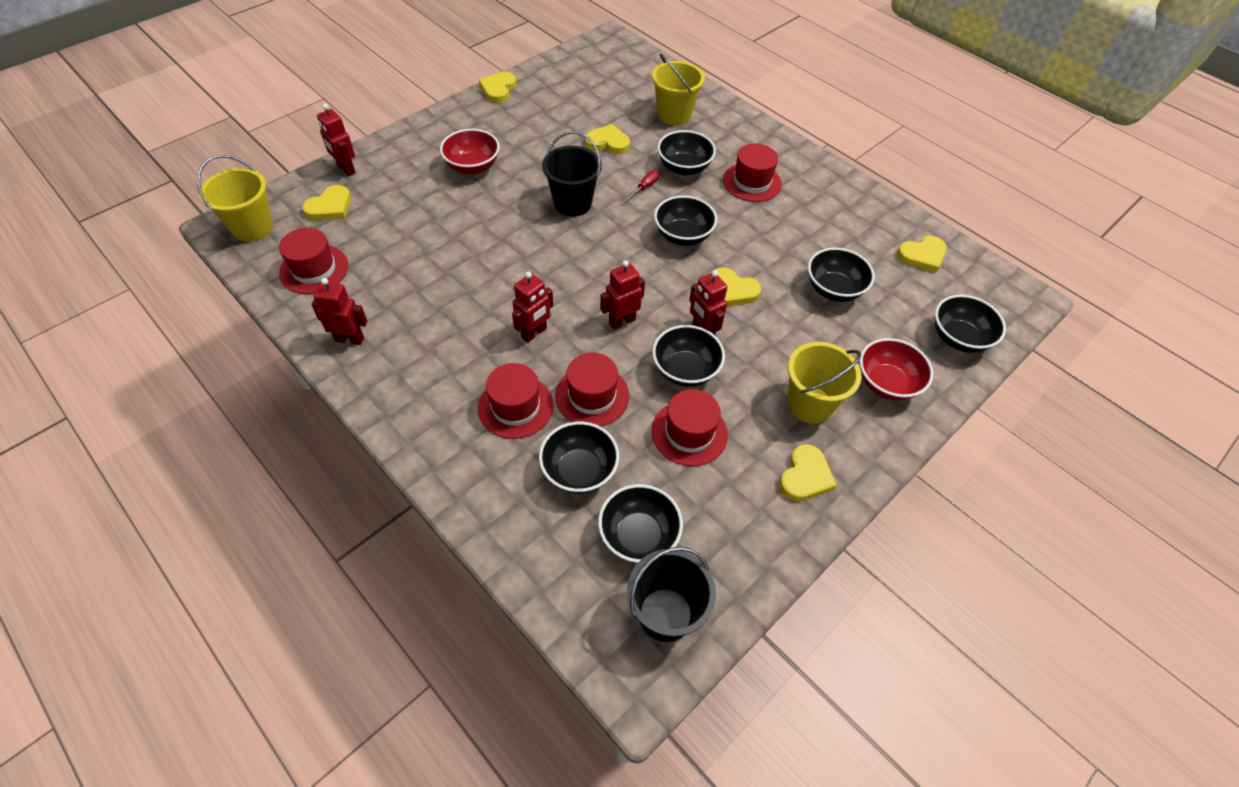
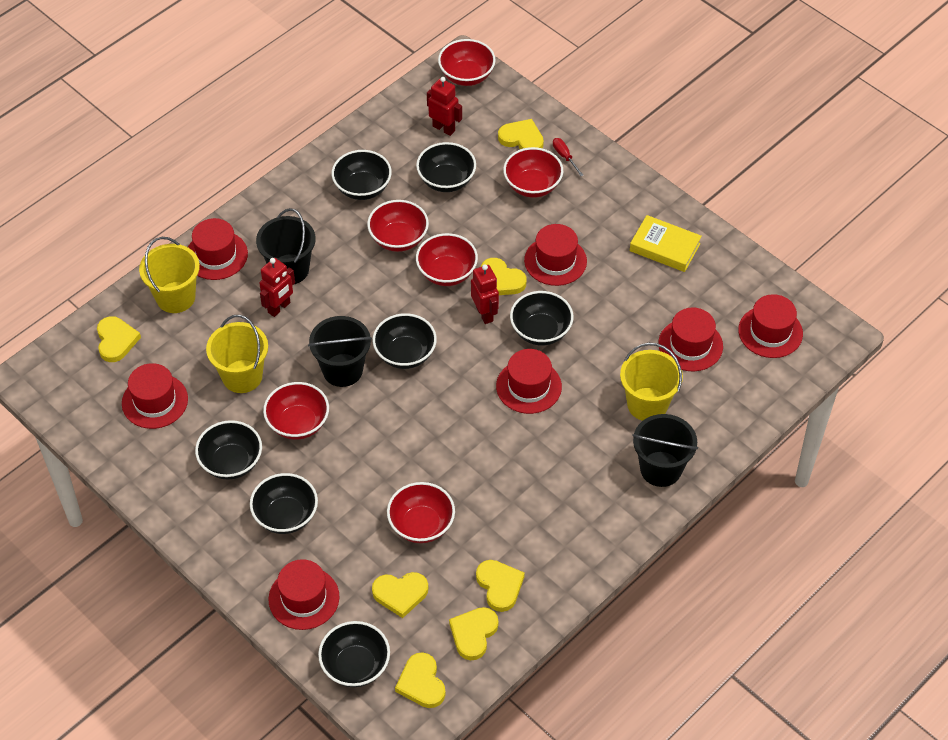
black bucket: [542,131,602,216] [627,547,716,642] = 2 -> [256,208,316,284] [308,316,372,387] [632,414,698,487] = 3
red bowl: [440,129,500,175] [860,338,933,401] = 2 -> [263,382,329,440] [367,200,429,252] [387,482,455,543] [416,233,478,286] [438,39,496,86] [503,147,563,198] = 6
red hat: [279,228,348,294] [478,363,554,439] [555,353,629,427] [652,389,728,466] [723,144,782,202] = 5 -> [122,363,188,429] [188,218,248,280] [268,559,339,630] [496,349,562,414] [524,224,587,286] [658,307,723,371] [738,294,803,358] = 7
red robot: [311,278,368,345] [317,104,356,176] [512,272,553,342] [600,260,645,329] [689,270,727,335] = 5 -> [259,258,295,317] [427,77,462,136] [471,264,499,324] = 3
yellow book: none = 0 -> [630,215,702,272] = 1
yellow heart: [302,185,351,220] [479,72,516,103] [585,124,630,154] [715,267,762,306] [779,444,837,501] [897,236,947,273] = 6 -> [97,316,141,362] [372,572,428,618] [395,652,445,708] [449,607,499,660] [476,560,525,612] [481,258,527,295] [498,119,544,149] = 7

